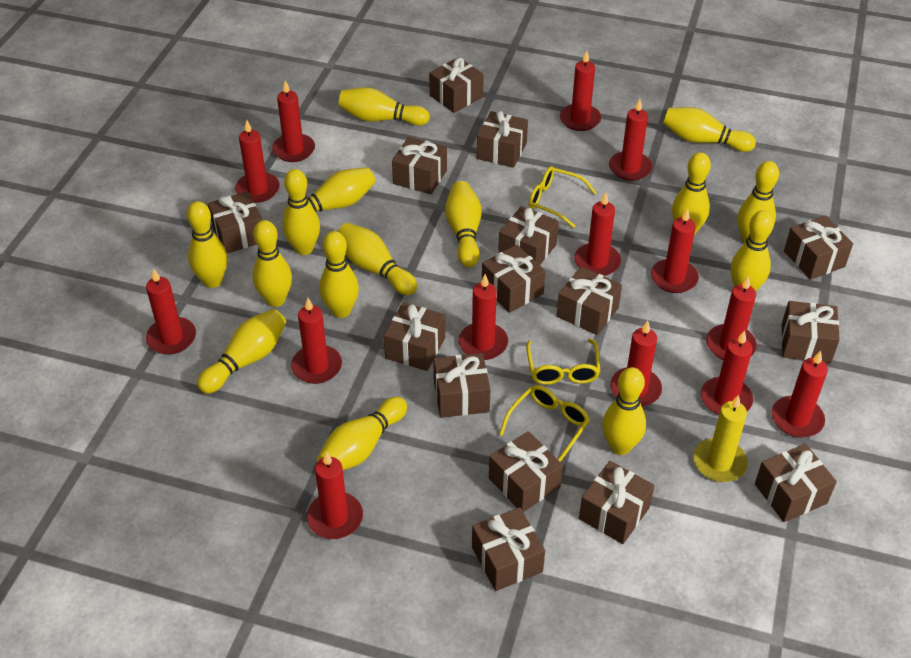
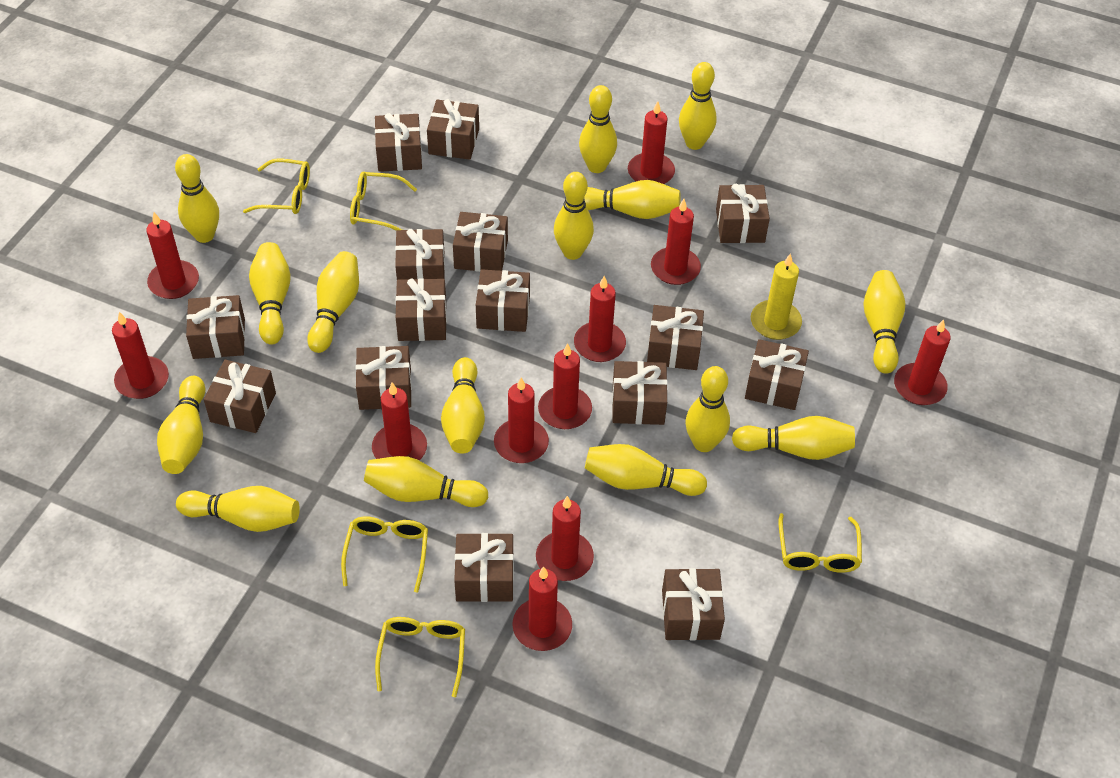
red candle: [146,268,196,355] [235,120,280,203] [272,80,315,162] [291,298,342,384] [307,452,363,539] [458,274,508,360] [560,51,601,131] [574,192,621,276] [609,99,653,181] [610,320,662,407] [651,208,699,293] [701,330,753,415] [706,276,757,360] [772,351,828,438] = 14 -> [112,312,169,399] [146,212,199,299] [372,382,427,460] [494,377,549,463] [512,567,572,651] [536,496,594,581] [538,343,592,429] [574,276,626,362] [628,101,675,184] [651,199,701,285] [894,319,951,405] = 11
yellow glasses: [499,385,590,462] [526,339,600,385] [528,166,596,228] = 3 -> [243,159,310,214] [341,517,428,593] [350,172,417,231] [375,617,465,697] [779,513,862,573] = 5

